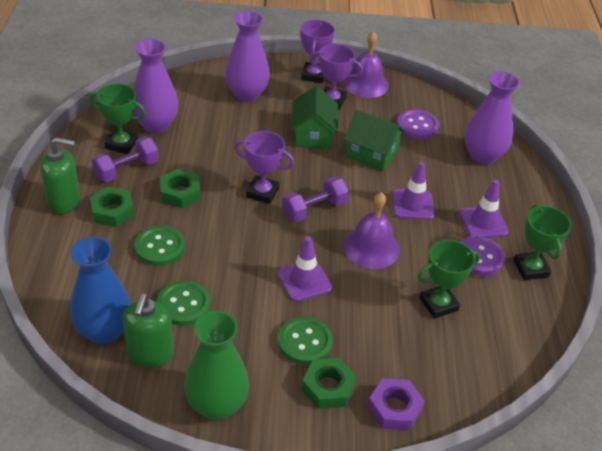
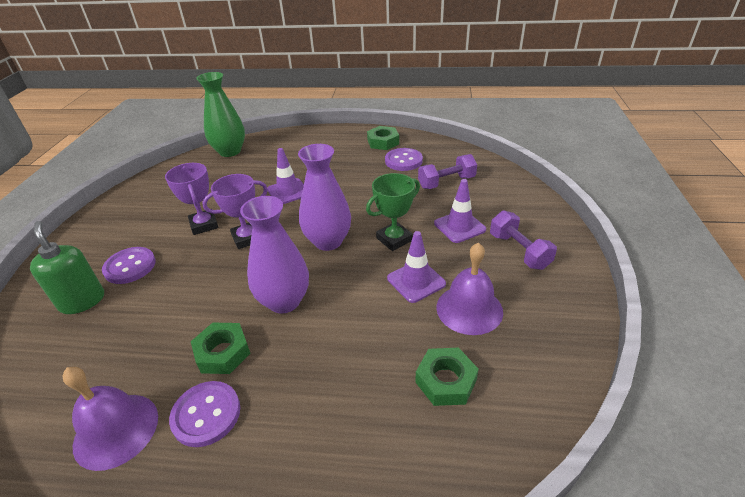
blue vase: [70,237,131,345] = 1 -> none = 0
green button: [135,226,185,266] [157,281,210,326] [278,317,333,365] = 3 -> none = 0
green house: [292,86,338,149] [344,110,406,171] = 2 -> none = 0
green soap dispenser: [40,137,80,214] [122,293,174,368] = 2 -> [30,221,104,314] = 1
green trophy: [90,84,146,154] [418,240,480,319] [514,205,571,280] = 3 -> [366,173,420,251] = 1
purple button: [397,109,439,139] [460,236,505,276] = 2 -> [102,247,156,284] [169,381,240,447] [385,148,423,171] = 3
purple nut: [368,378,425,430] = 1 -> none = 0
purple trophy: [234,131,294,204] [301,20,335,83] [310,44,363,110] = 3 -> [165,163,219,235] [202,174,268,249] = 2
purple vase: [133,39,178,133] [225,11,270,102] [465,71,520,165] = 3 -> [240,196,309,314] [298,144,351,251] = 2

